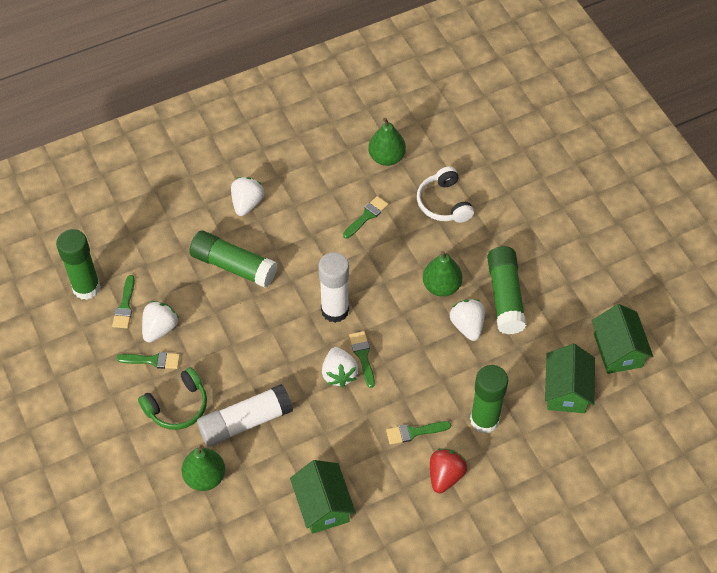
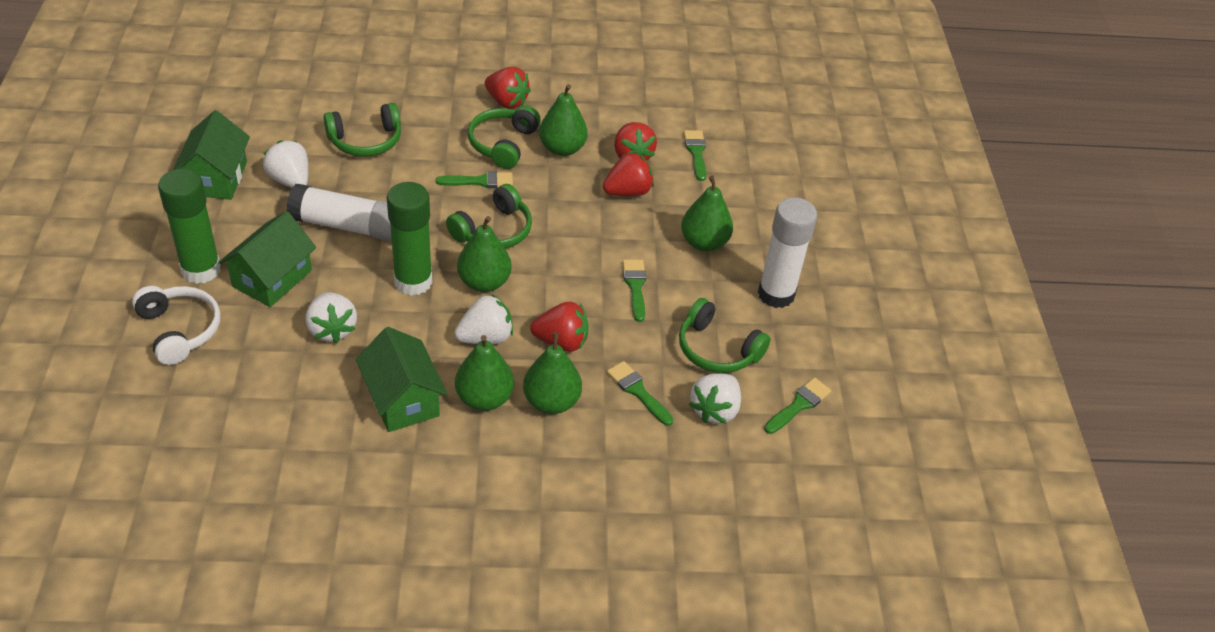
green glue stick: [56,229,101,300] [189,231,277,288] [470,365,508,434] [487,246,527,334] = 4 -> [158,168,221,284] [387,182,432,296] = 2
green headphones: [138,367,207,430] = 1 -> [324,103,401,157] [446,184,532,249] [468,105,541,169] [679,298,770,373] = 4
green pear: [181,445,225,491] [368,118,406,166] [422,251,462,297] = 3 -> [455,335,514,411] [457,216,512,292] [523,332,582,414] [539,84,588,156] [681,175,733,252] = 5
red strawberry: [430,448,467,493] = 1 -> [485,67,531,109] [530,302,589,352] [603,153,654,196] [614,122,657,161] = 4

